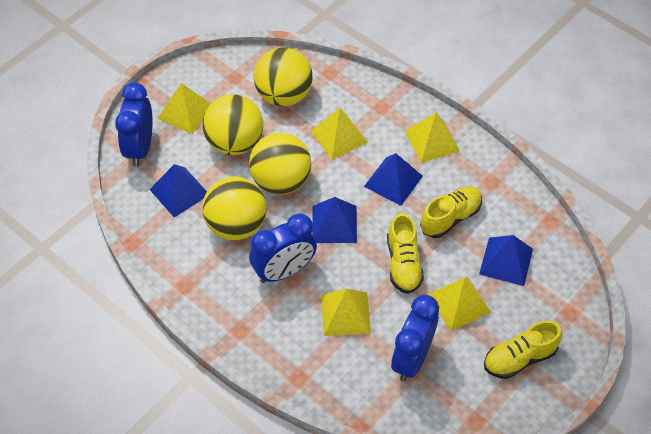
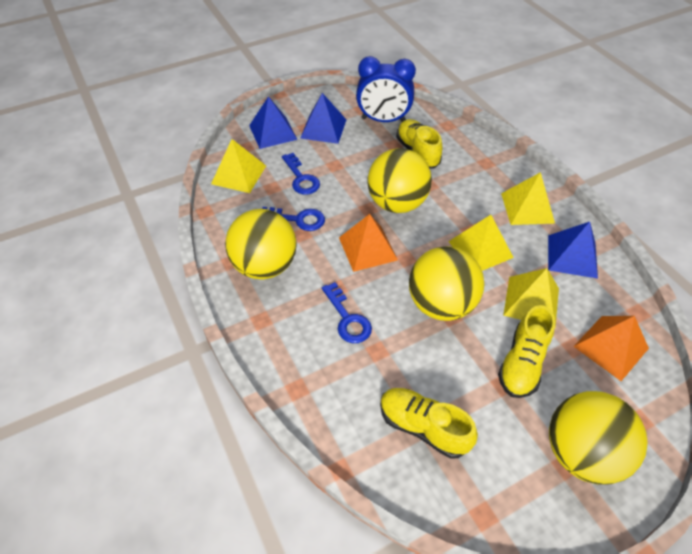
blue clock: [115,82,153,167] [249,213,317,283] [391,295,439,381] = 3 -> [356,56,416,122] = 1
blue key: none = 0 -> [262,207,325,231] [282,153,320,195] [322,282,372,343] = 3
blue pyramid: [149,164,207,217] [312,197,357,243] [364,153,423,206] [479,235,533,286] = 4 -> [249,96,298,149] [300,93,346,144] [548,222,598,278] = 3
orange pyramid: none = 0 -> [339,214,398,272] [573,316,649,381] = 2
yellow pyramid: [158,83,211,134] [311,108,368,160] [321,289,371,336] [405,113,460,163] [428,277,491,331] = 5 -> [211,139,266,193] [448,215,514,271] [501,172,555,225] [503,268,559,327] = 4

